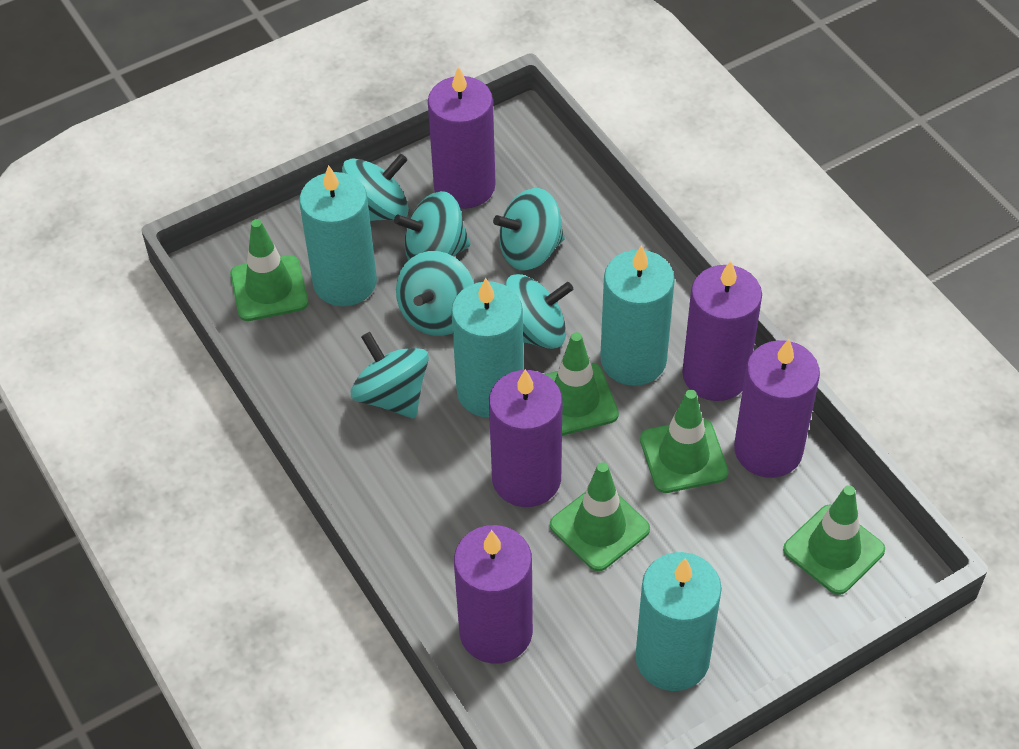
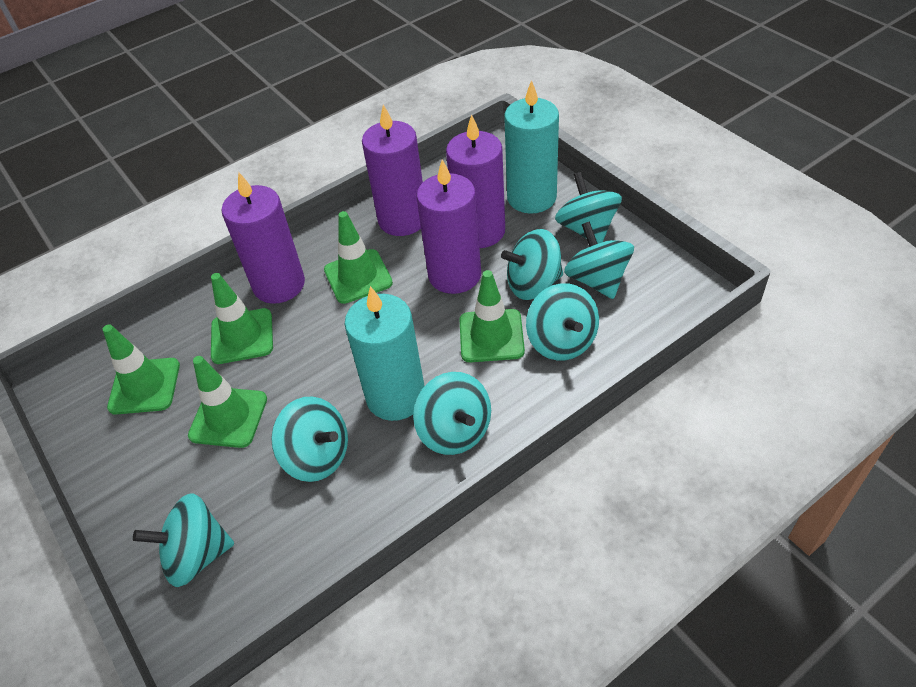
purple candle: [428,66,496,209] [454,525,533,664] [489,369,562,507] [682,261,762,401] [734,339,820,478] = 5 -> [222,172,305,304] [362,105,423,236] [417,159,481,294] [446,114,505,248] = 4
turquoise candle: [299,165,377,306] [451,278,524,418] [600,245,675,386] [636,552,722,691] = 4 -> [344,286,424,421] [504,80,559,214] = 2
turquoise spinning top: [342,154,409,221] [351,332,429,419] [394,191,471,261] [396,251,474,336] [493,188,565,270] [505,274,573,349] = 6 -> [133,493,234,587] [271,397,348,482] [413,372,491,455] [501,229,563,300] [526,283,599,361] [555,172,622,244] [564,221,634,299] = 7

